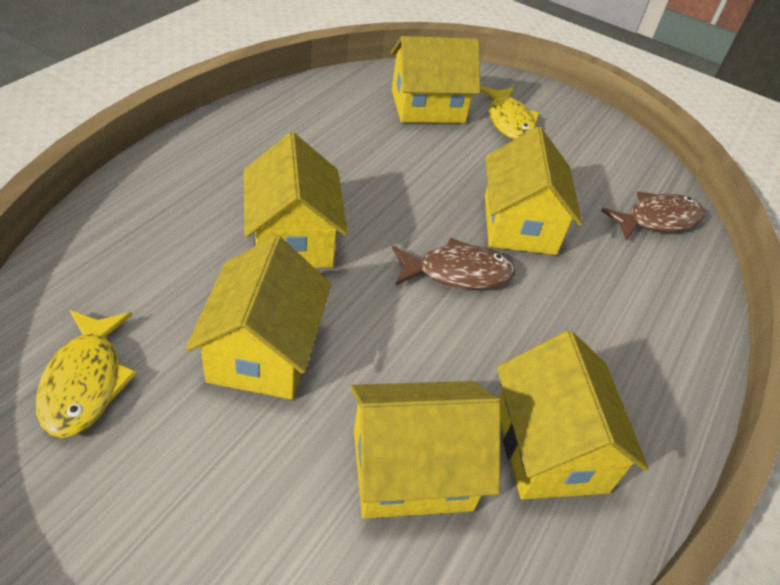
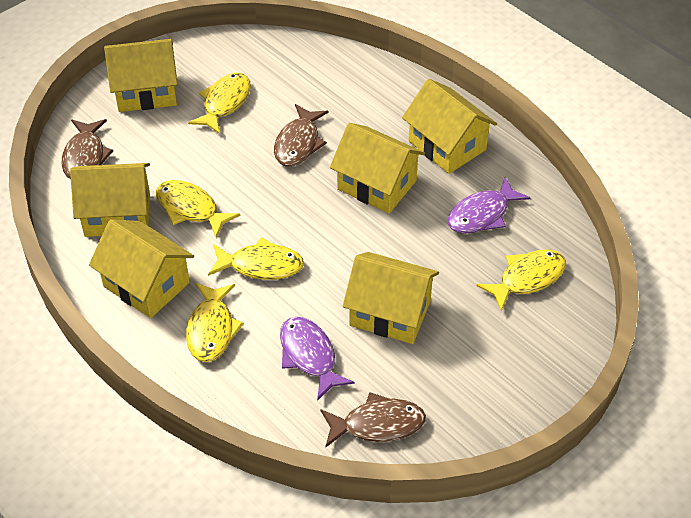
brown fish: [392,238,516,289] [601,192,705,241] = 2 -> [62,119,113,179] [274,104,328,167] [320,392,426,447] = 3
purple fish: none = 0 -> [280,317,355,401] [448,177,531,234] = 2
yellow fish: [36,310,138,438] [480,86,540,140] = 2 -> [156,180,240,238] [186,283,244,362] [188,73,251,134] [208,238,304,280] [476,249,566,312] = 5

